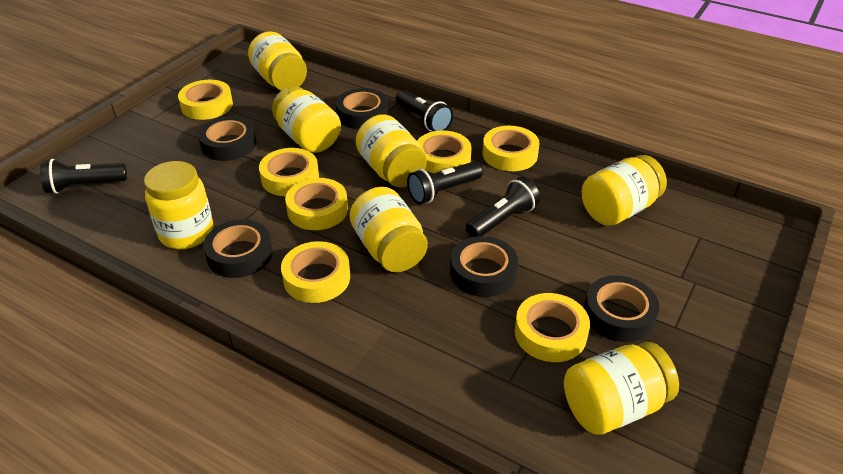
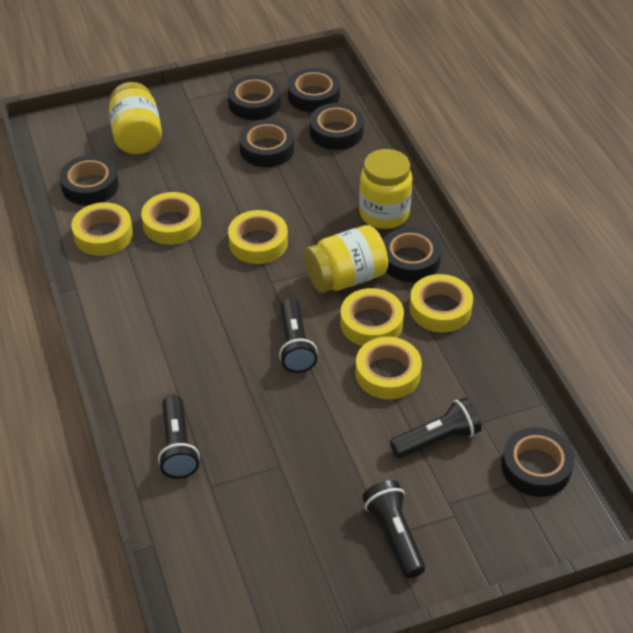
black tape: [198,116,256,161] [203,219,272,278] [336,88,388,129] [450,236,518,297] [584,275,659,342] = 5 -> [59,155,119,205] [228,75,281,120] [239,119,294,167] [288,68,340,113] [310,103,364,150] [383,227,442,282] [501,427,575,497] = 7
yellow jar: [144,161,213,249] [248,31,307,91] [272,86,341,153] [349,187,428,272] [356,114,427,187] [564,342,679,435] [582,155,667,226] = 7 -> [109,82,162,154] [304,225,388,293] [359,149,412,229] = 3
yellow tape: [178,80,233,120] [259,148,319,196] [281,241,350,303] [285,178,348,230] [417,131,471,173] [483,126,540,171] [515,293,590,362] = 7 -> [71,202,133,256] [141,192,201,245] [228,210,288,264] [340,288,404,346] [356,337,422,399] [409,274,473,332] = 6

